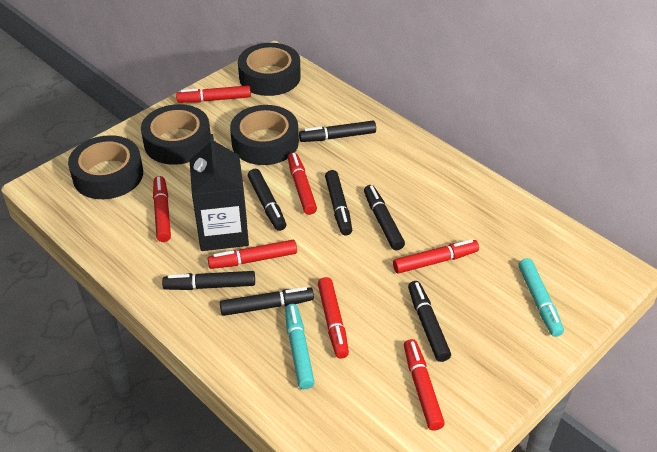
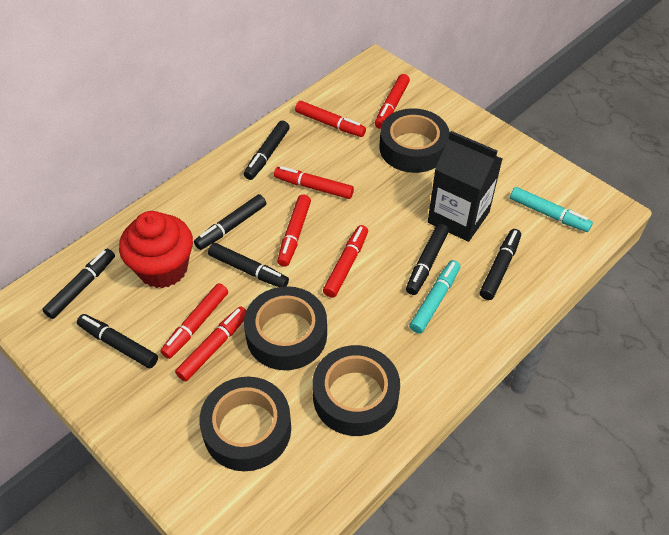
red cupcake: none = 0 -> [119,211,193,288] = 1

